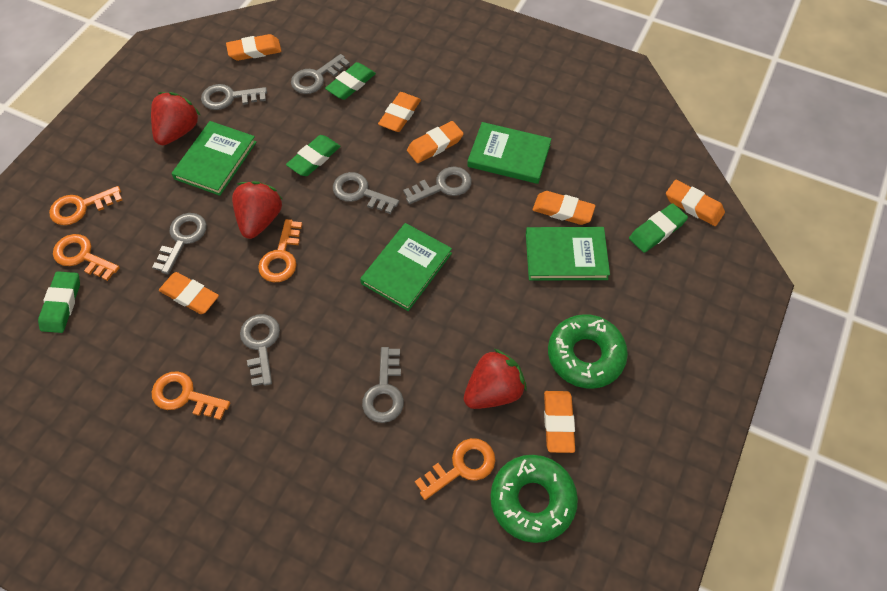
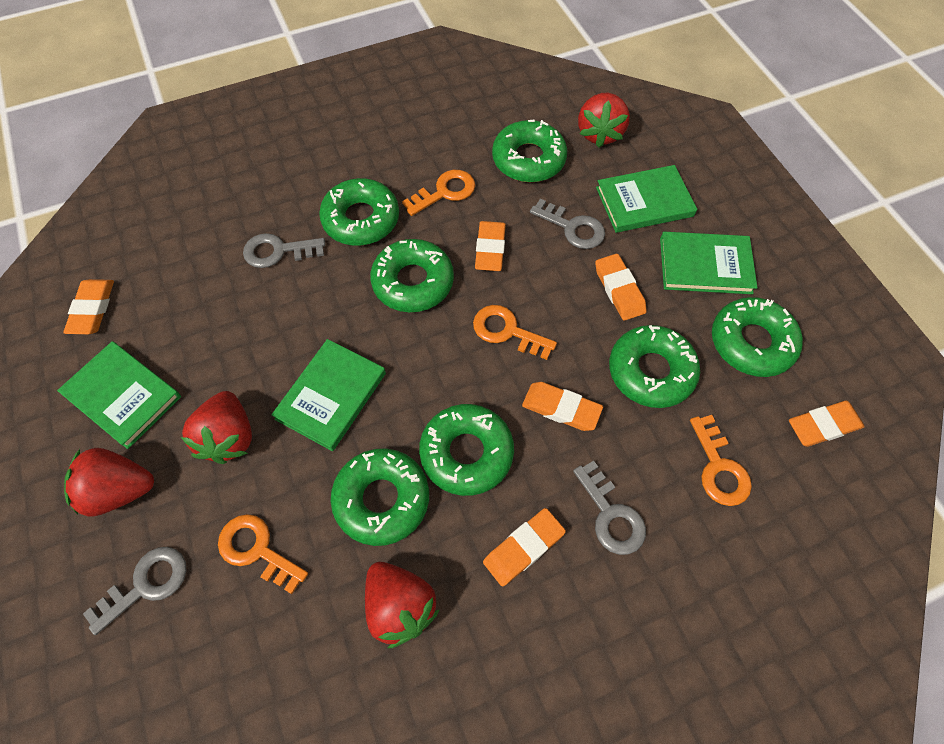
green donut: [490,455,578,543] [548,314,628,389] = 2 -> [319,178,399,246] [331,448,429,546] [370,239,454,312] [419,404,514,496] [492,120,567,182] [609,325,700,408] [712,297,803,377] = 7
green eraser: [38,271,80,333] [286,135,340,176] [325,62,376,100] [629,203,688,253] = 4 -> none = 0
grey key: [152,213,207,274] [201,84,267,110] [240,314,280,386] [291,54,350,94] [333,172,399,214] [362,347,404,423] [403,166,472,204] = 7 -> [83,547,187,635] [243,233,325,268] [530,199,605,249] [573,461,646,555] = 4
orange eraser: [159,272,219,314] [226,34,282,61] [378,92,421,132] [407,121,464,163] [533,191,596,225] [544,391,575,453] [666,180,725,226] = 7 -> [63,279,114,334] [475,221,506,271] [483,508,566,586] [522,382,603,431] [595,254,647,321] [789,401,865,447] = 6
orange key: [49,186,122,225] [53,234,120,281] [152,371,230,420] [258,219,302,282] [415,438,496,500] = 5 -> [218,514,308,594] [402,170,475,216] [473,305,557,360] [690,415,752,506] = 4
red strawberry: [151,92,200,145] [232,181,283,239] [464,349,527,409] = 3 -> [64,448,154,517] [181,391,252,464] [365,562,439,648] [578,93,630,148] = 4

